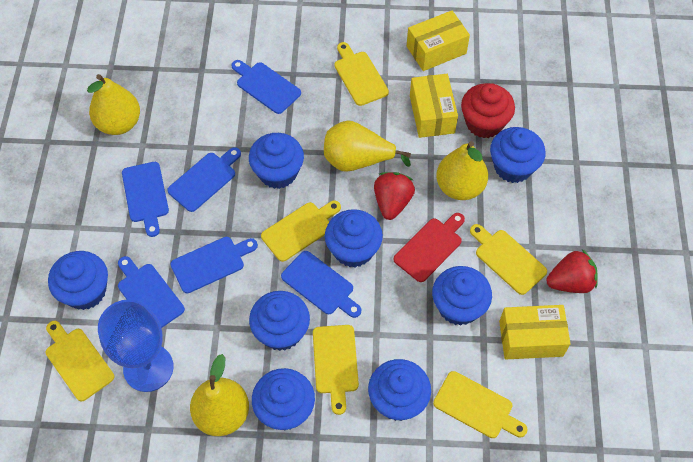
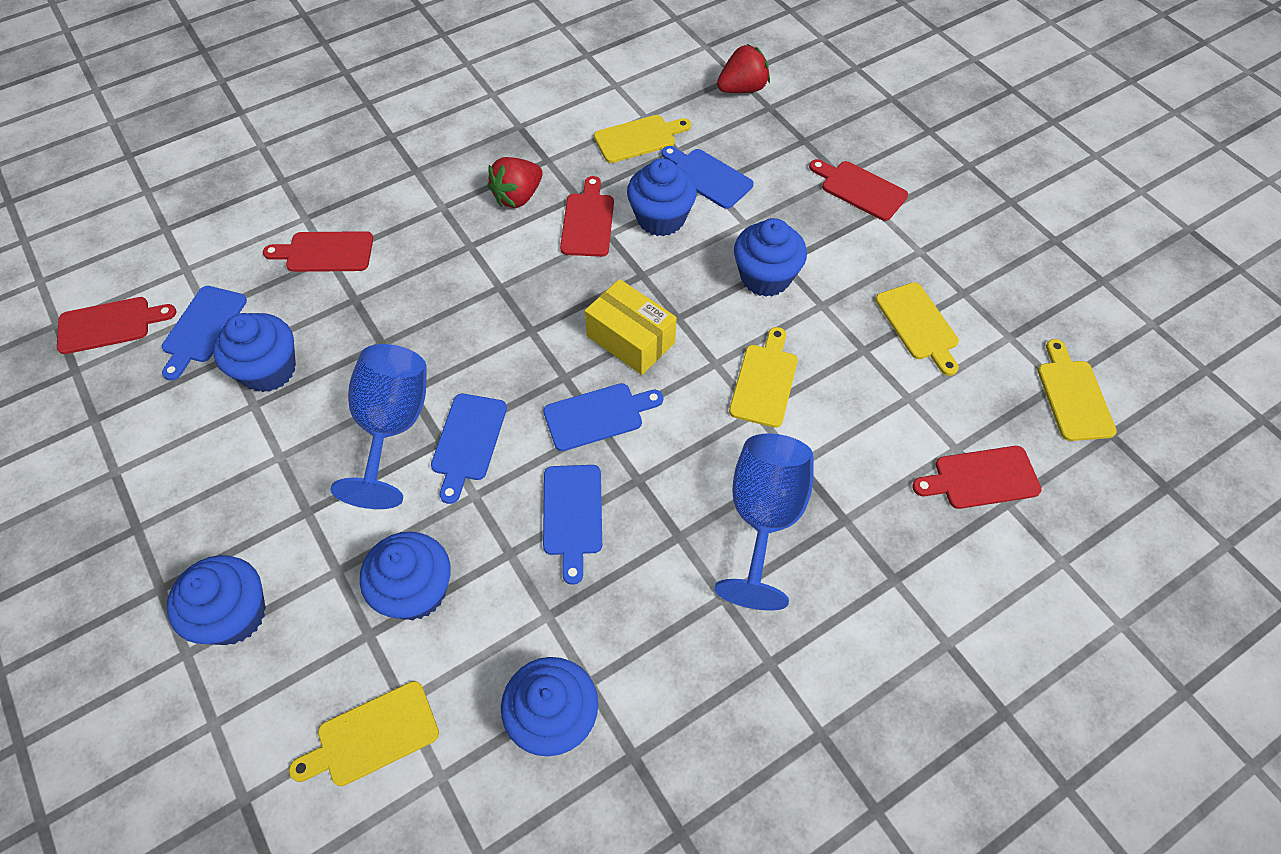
blue cupcake: [48,251,108,310] [249,133,304,189] [249,291,310,351] [252,368,315,430] [325,209,383,267] [368,359,431,421] [432,266,492,326] [490,127,546,183] = 8 -> [167,555,266,645] [213,313,296,392] [360,532,451,620] [501,657,598,756] [627,158,697,236] [734,218,807,297] = 6
blue cutting board: [118,256,185,328] [122,162,169,237] [167,147,241,212] [170,237,258,293] [231,60,301,114] [281,251,361,318] = 6 -> [162,286,247,381] [431,394,507,504] [543,383,663,451] [543,465,602,585] [662,146,754,209] = 5
blue goblet: [98,299,174,392] = 1 -> [330,344,427,509] [714,434,813,611] = 2
red cupcake: [461,83,515,138] = 1 -> none = 0
red cutting board: [394,213,465,282] = 1 -> [57,297,176,354] [263,231,373,272] [560,176,614,257] [809,159,908,221] [912,446,1042,509] = 5
yellow box: [407,10,470,71] [410,74,458,138] [499,305,571,360] = 3 -> [585,279,677,375] = 1
yellow cutting board: [46,321,114,401] [261,200,341,262] [313,325,359,415] [334,42,389,106] [433,371,528,438] [470,224,547,295] = 6 -> [289,681,439,786] [594,115,691,163] [729,327,798,428] [875,282,959,376] [1038,339,1117,441] = 5
yellow pear: [87,74,140,135] [190,354,249,436] [324,120,411,172] [436,141,488,200] = 4 -> none = 0

